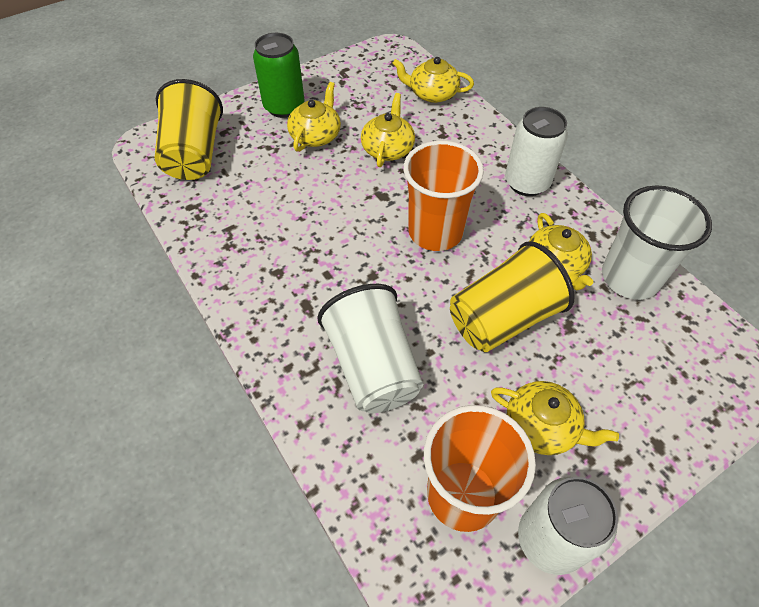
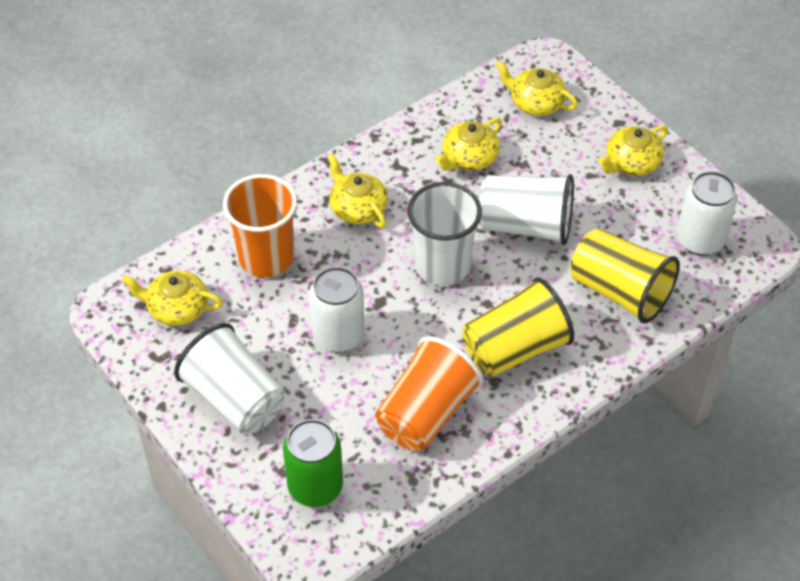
white cup: [317,284,423,413] [602,186,712,300] = 2 -> [174,323,286,434] [408,182,482,286] [479,174,574,245] = 3

